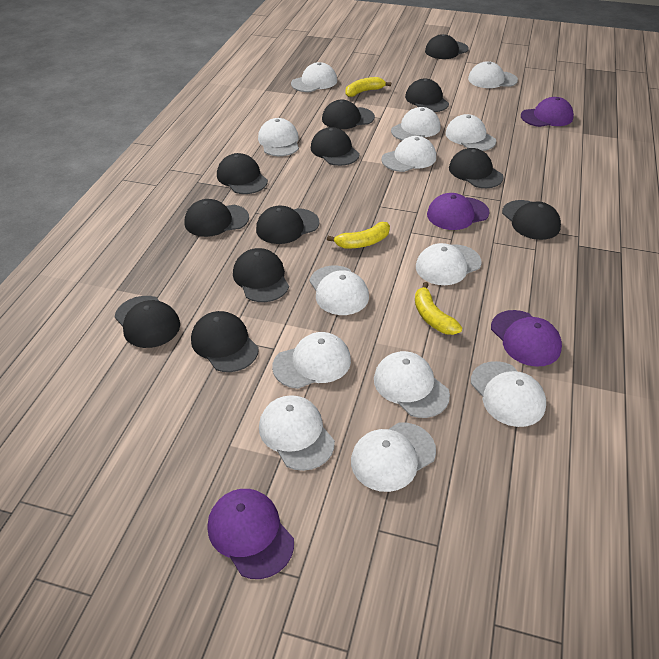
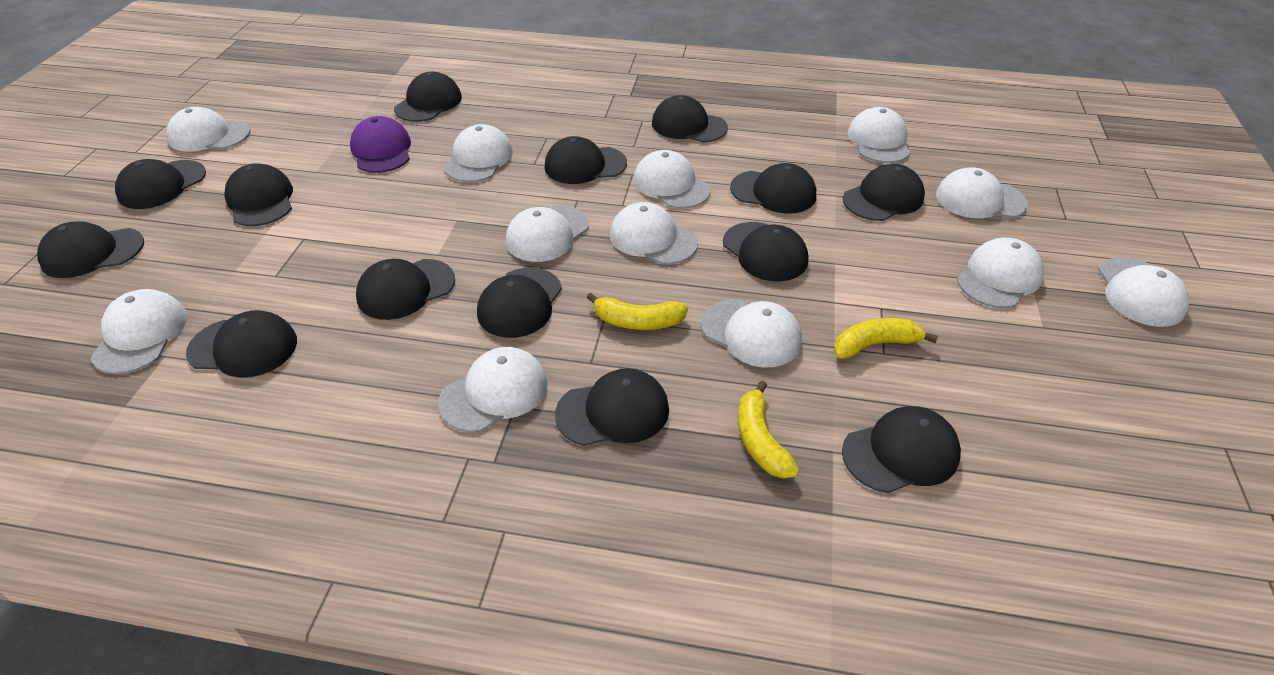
black cap: [114,296,180,348] [185,199,249,237] [191,311,259,372] [217,153,268,194] [233,248,289,302] [256,206,319,244] [311,127,360,166] [322,100,375,129] [405,79,449,112] [425,34,469,59] [449,148,504,188] [502,200,561,240] = 12 -> [37,221,144,278] [115,159,206,209] [186,310,297,378] [224,163,293,226] [356,259,455,320] [394,72,462,122] [477,268,562,338] [545,136,627,184] [555,368,669,446] [652,95,728,143] [723,222,808,282] [730,163,816,214] [842,406,961,493] [843,164,925,221] = 14
purple cap: [207,489,294,579] [427,193,490,230] [491,310,562,367] [521,97,574,127] = 4 -> [350,116,411,173] = 1
white cap: [258,118,299,156] [259,395,335,471] [272,332,351,389] [291,62,337,92] [309,266,369,315] [351,422,436,492] [374,351,450,418] [381,136,436,172] [391,107,440,140] [416,243,482,285] [445,114,496,151] [468,61,518,88] [471,361,546,427] = 13 -> [90,289,187,374] [167,107,251,152] [438,347,548,432] [444,124,513,182] [506,205,589,262] [610,202,698,264] [633,150,711,208] [701,299,802,368] [848,107,910,163] [936,167,1028,218] [957,237,1044,308] [1098,257,1189,327] = 12

